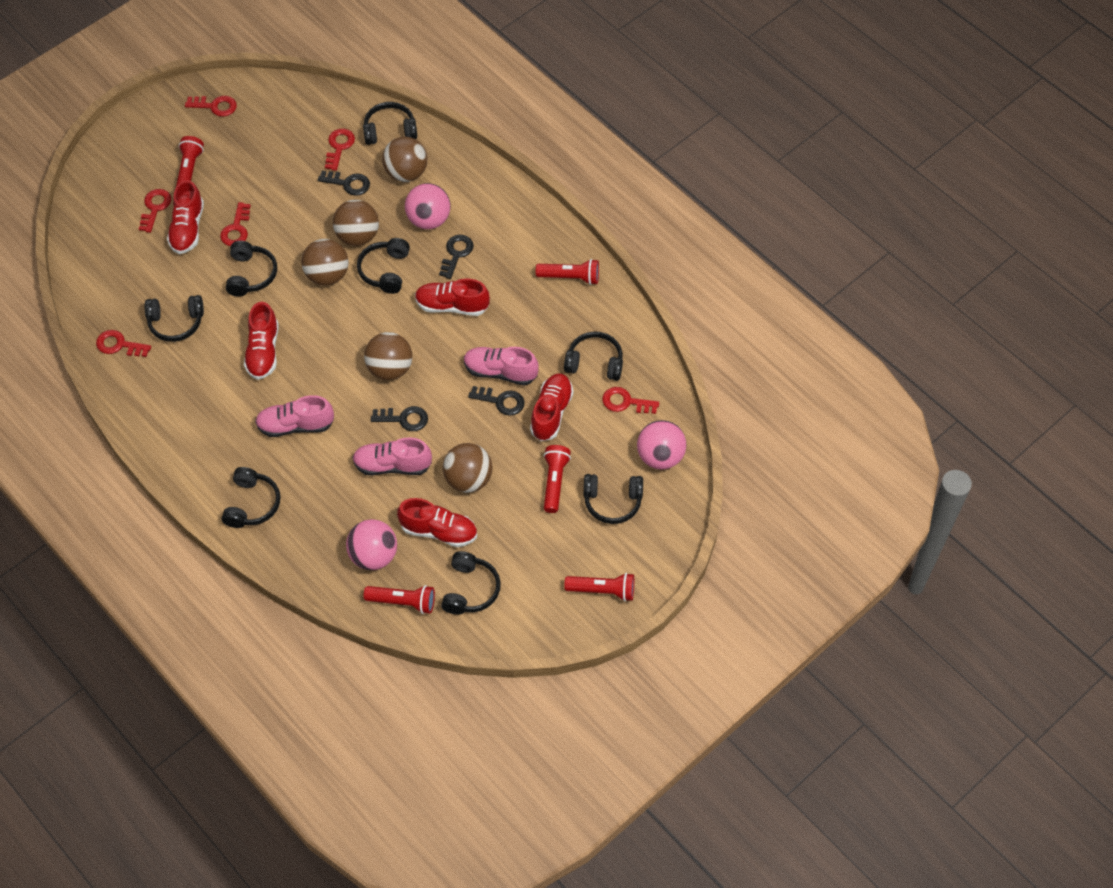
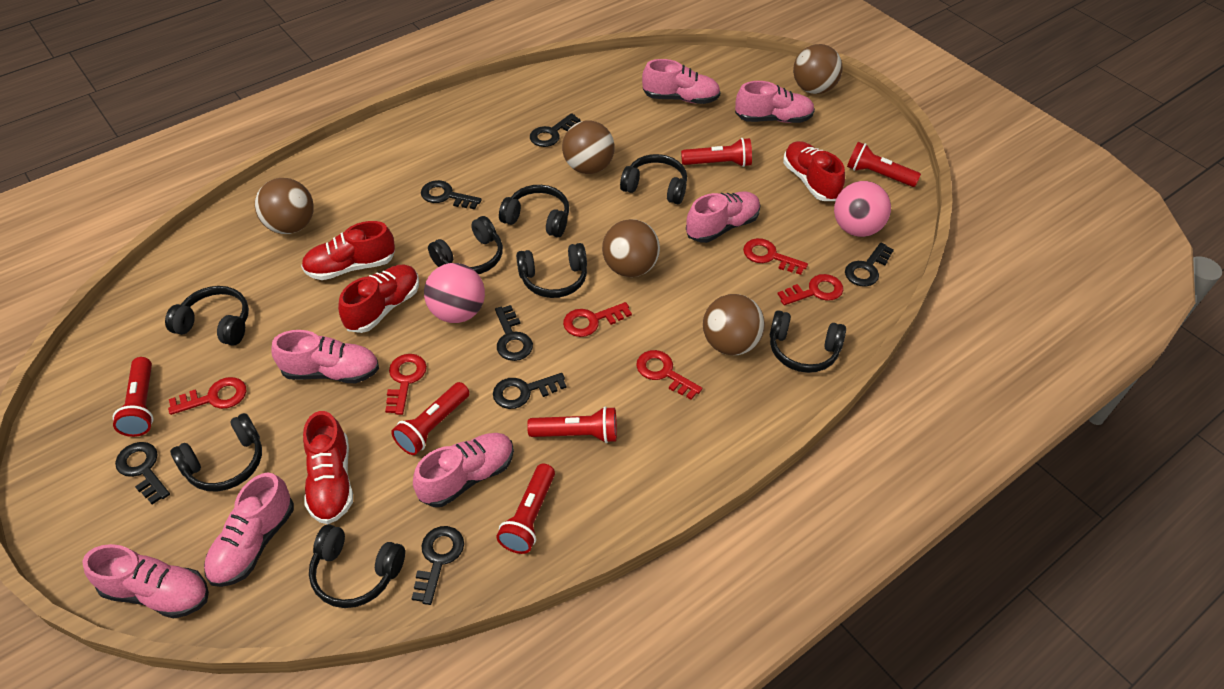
black key: [318,171,370,196] [371,406,428,431] [439,235,474,279] [468,386,525,416] = 4 -> [115,442,170,505] [411,526,464,605] [421,180,482,210] [493,373,567,409] [495,305,533,361] [530,113,581,147] [845,243,894,287] = 7
pink ball: [346,519,397,570] [405,183,451,229] [637,420,686,470] = 3 -> [424,263,485,323] [834,181,891,237] = 2
pink shoe: [255,395,334,437] [352,437,432,475] [464,347,539,386] = 3 -> [82,544,209,618] [204,473,294,587] [272,330,379,383] [413,433,514,507] [642,59,721,104] [686,192,761,243] [735,81,815,123] = 7
red flashlight: [176,136,204,187] [364,585,435,614] [536,259,599,285] [544,445,571,513] [564,573,634,601] = 5 -> [113,357,153,437] [391,382,470,455] [496,464,555,554] [527,407,617,443] [681,138,752,167] [847,142,921,187] = 6
red shoe: [167,180,204,254] [244,302,279,380] [397,498,477,547] [415,279,490,316] [530,373,574,441] = 5 -> [301,221,395,280] [303,411,353,524] [338,265,419,333] [783,141,845,201] = 4

